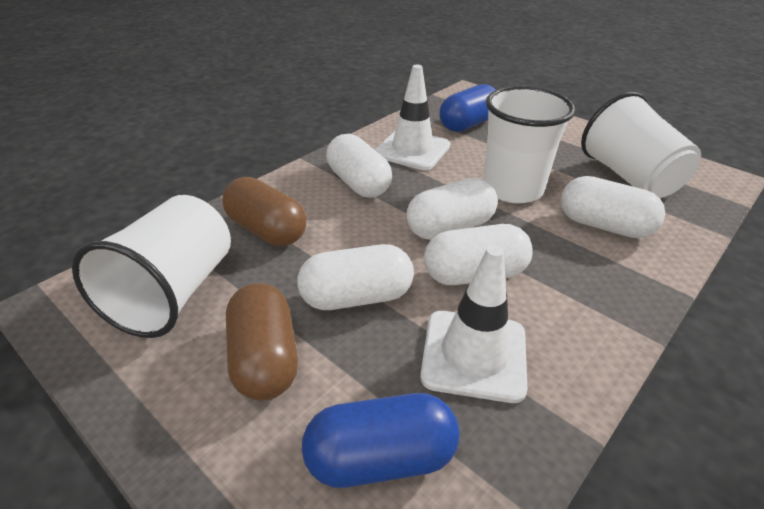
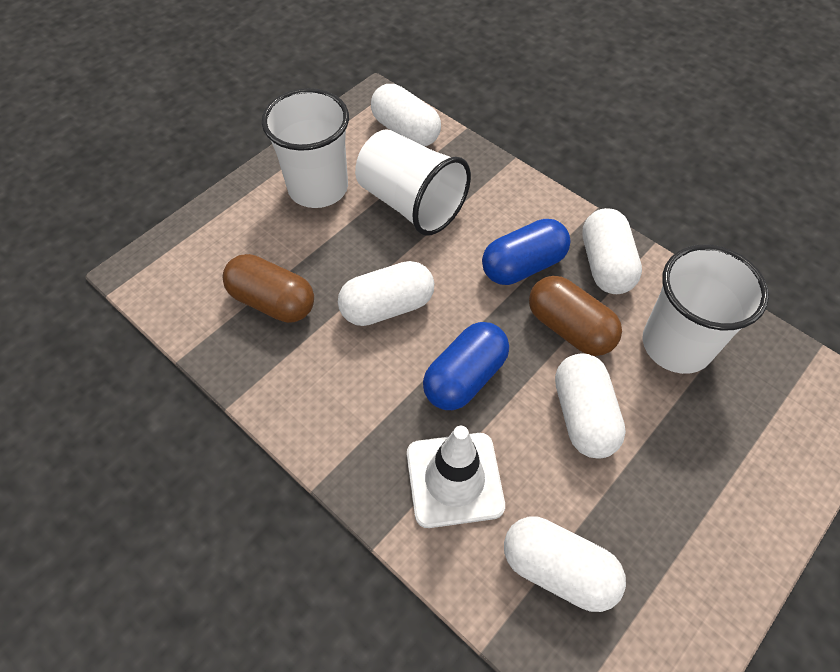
white traffic cone: [375,65,450,170] [420,245,527,403] = 2 -> [407,426,505,528] = 1

